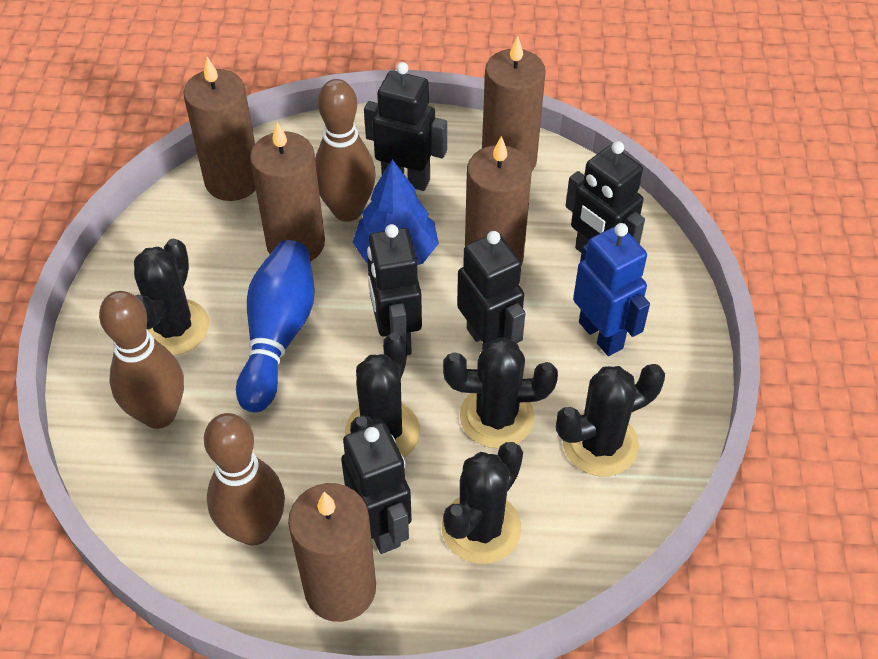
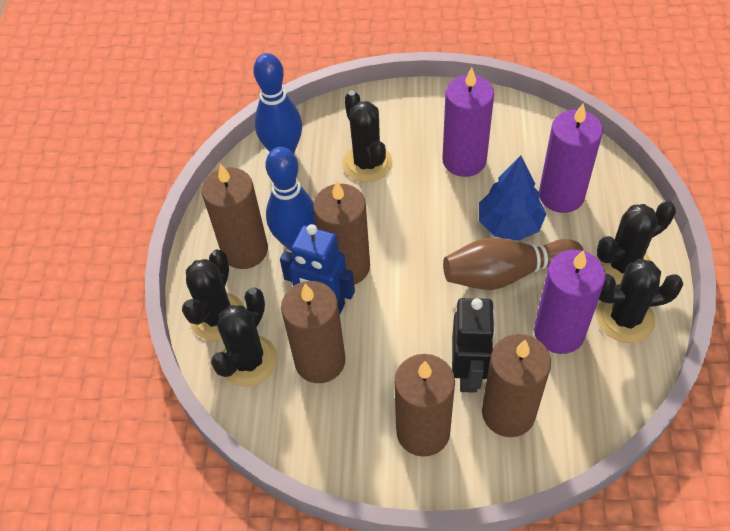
black robot: [341,422,412,554] [364,62,447,191] [367,224,422,355] [457,231,525,350] [566,141,645,253] = 5 -> [452,298,496,393] = 1
blue bowling pin: [236,240,315,413] = 1 -> [253,53,302,153] [265,147,316,251] = 2
brown bowling pin: [99,291,184,429] [204,413,285,546] [315,79,376,222] = 3 -> [443,238,584,290] = 1
purple candle: none = 0 -> [442,67,494,177] [534,250,606,354] [539,103,603,213] = 3

